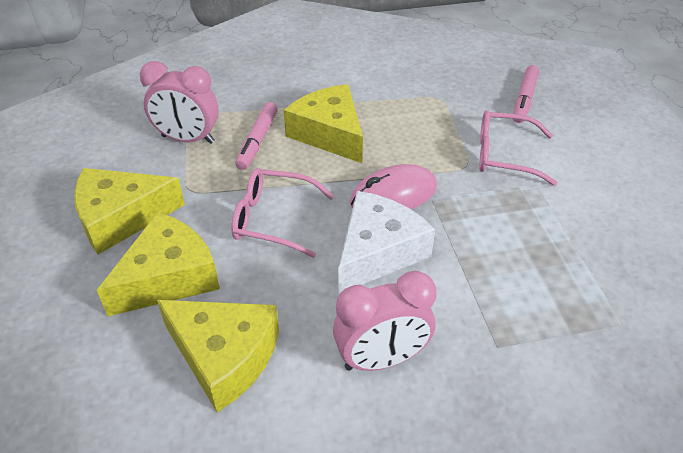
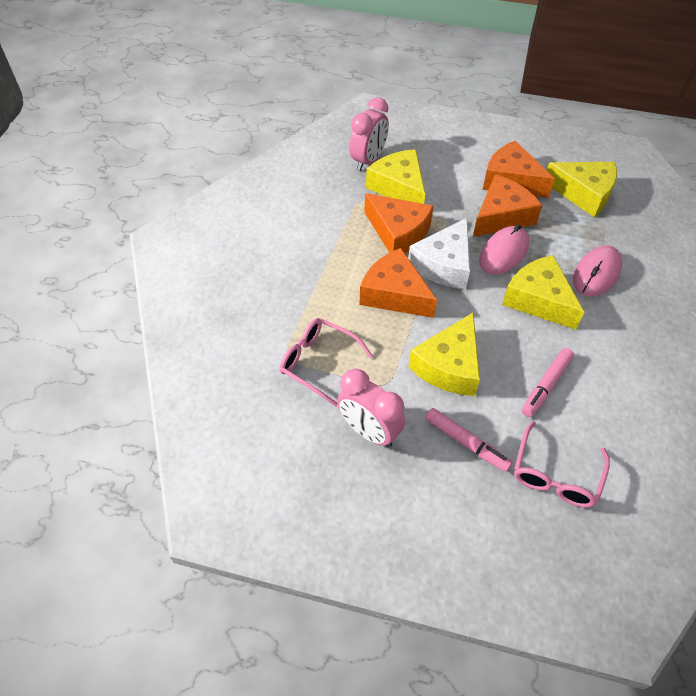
orange cheese: none = 0 -> [360,248,437,318] [364,193,433,253] [473,174,542,237] [483,140,555,198] = 4
pink mouse: [350,164,437,210] = 1 -> [479,225,529,274] [573,246,622,296] = 2

